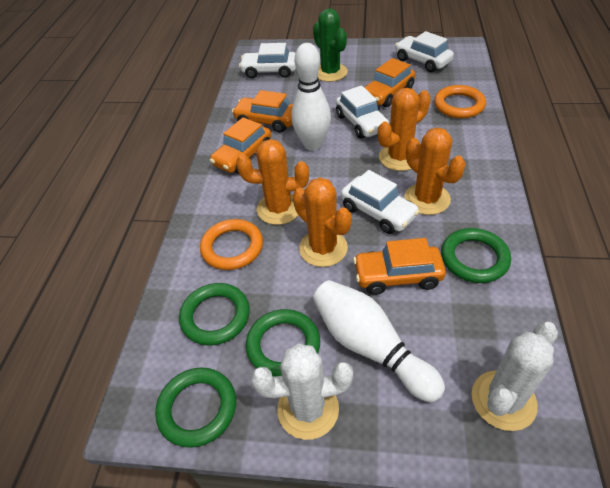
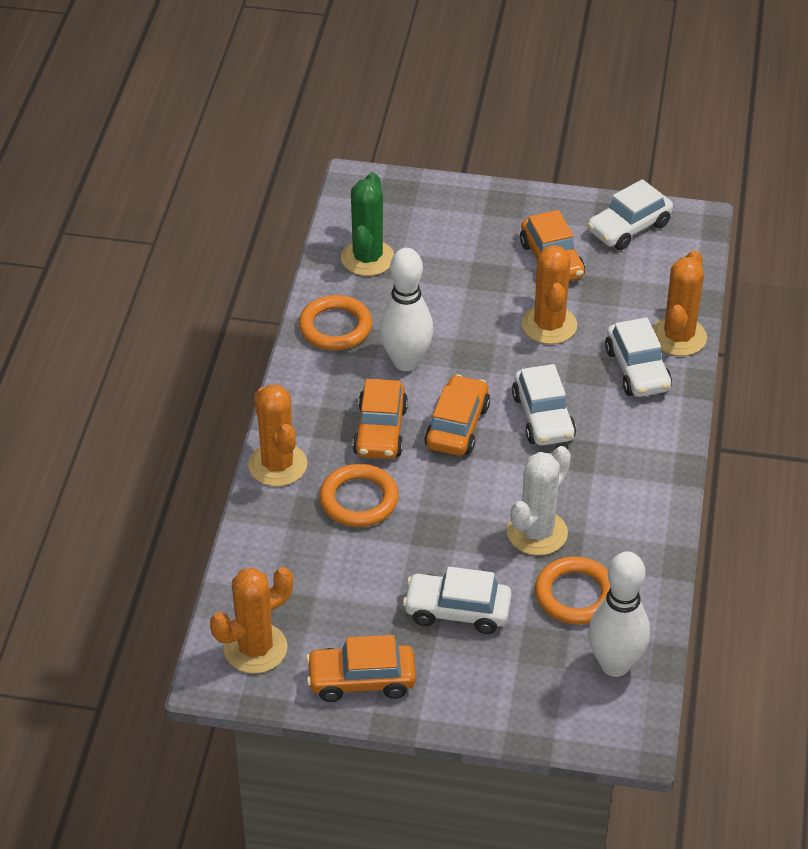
green ring: [155,367,236,448] [179,283,250,346] [246,309,320,377] [441,228,511,283] = 4 -> none = 0
orange ring: [200,219,263,270] [434,85,486,118] = 2 -> [299,295,372,350] [319,464,399,527] [535,556,610,625] = 3
white cactus: [251,343,353,440] [472,322,558,431] = 2 -> [507,446,571,555] = 1

